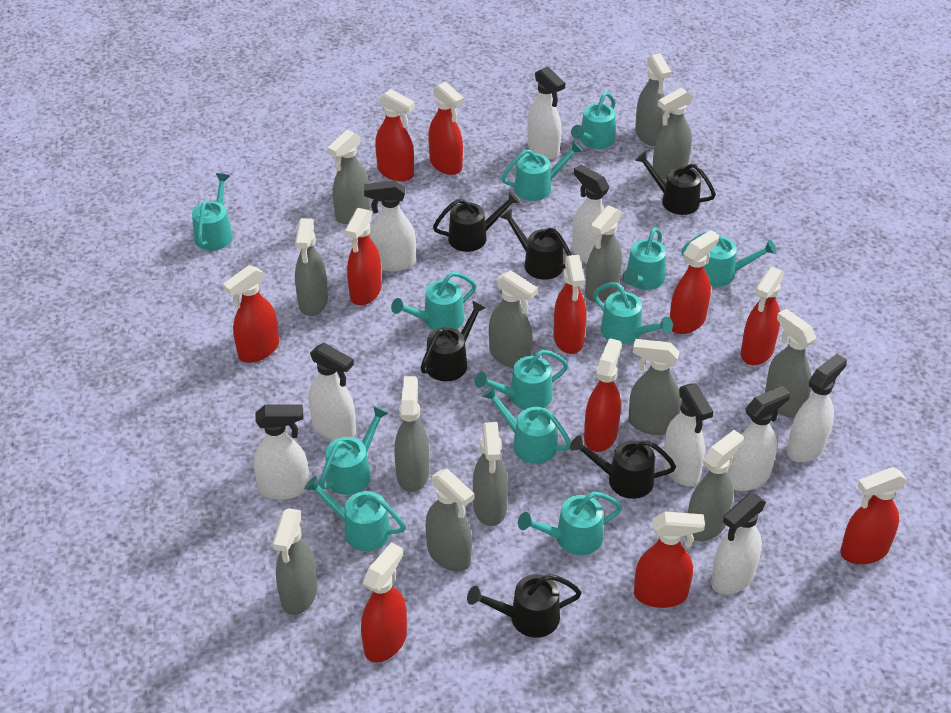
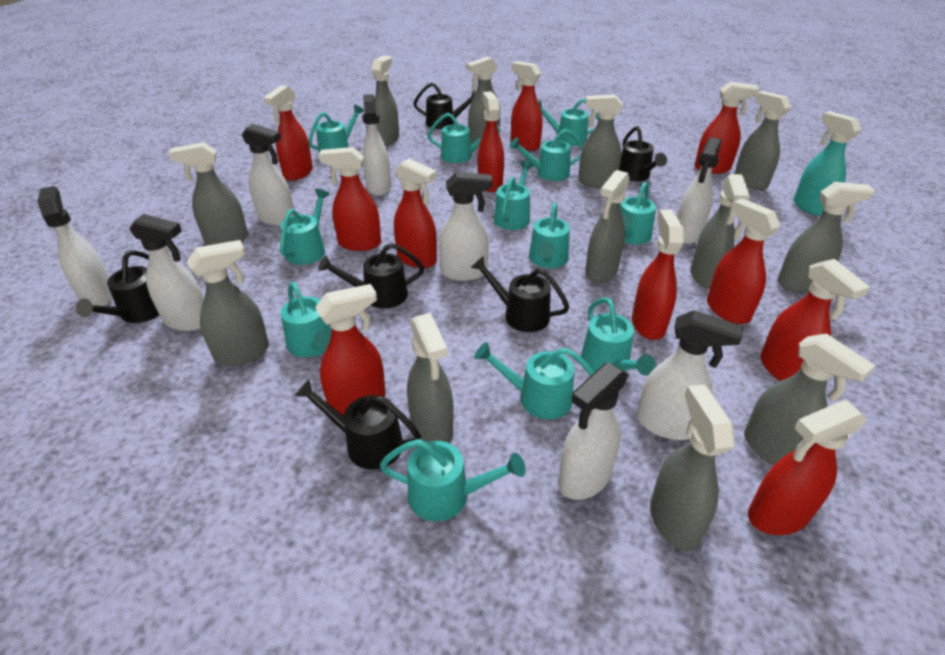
grey spray bottle: [272,508,317,615] [295,218,328,316] [327,130,370,224] [394,376,429,492] [426,469,474,572] [473,422,508,526] [489,270,538,368] [585,205,622,302] [629,339,681,435] [635,53,671,146] [653,88,693,179] [688,430,744,541] [765,309,816,418] = 13 -> [169,142,248,245] [187,240,269,366] [371,55,399,146] [407,313,454,443] [467,56,500,142] [578,94,623,188] [585,170,630,283] [650,384,735,551] [690,174,750,288] [735,91,791,190] [744,333,875,465] [777,182,875,293] = 12
turquoise spray bottle: none = 0 -> [794,111,861,216] = 1
white spray bottle: [253,405,309,500] [308,343,356,441] [364,181,416,272] [527,66,565,159] [572,164,609,263] [663,383,714,486] [711,493,766,595] [727,385,790,491] [787,354,847,462] = 9 -> [37,186,113,306] [129,214,204,331] [242,124,294,226] [363,94,391,196] [439,172,492,281] [558,362,629,500] [637,310,743,440] [677,137,722,244] = 8

